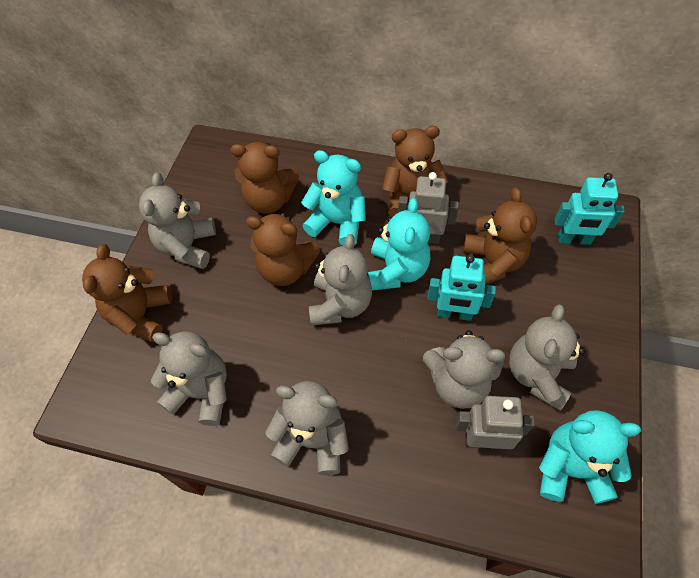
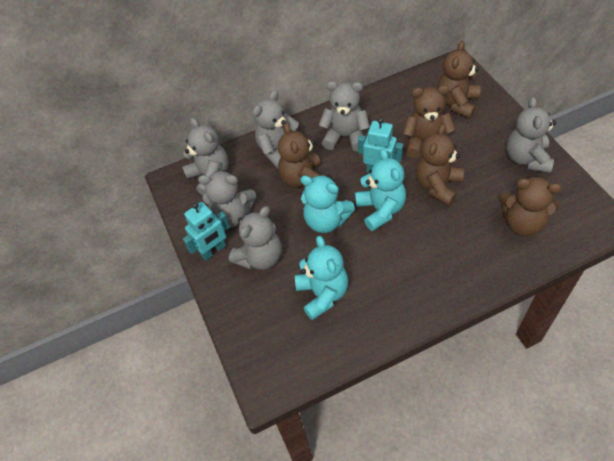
grey robot: [398,172,459,244] [455,396,535,449] = 2 -> none = 0

